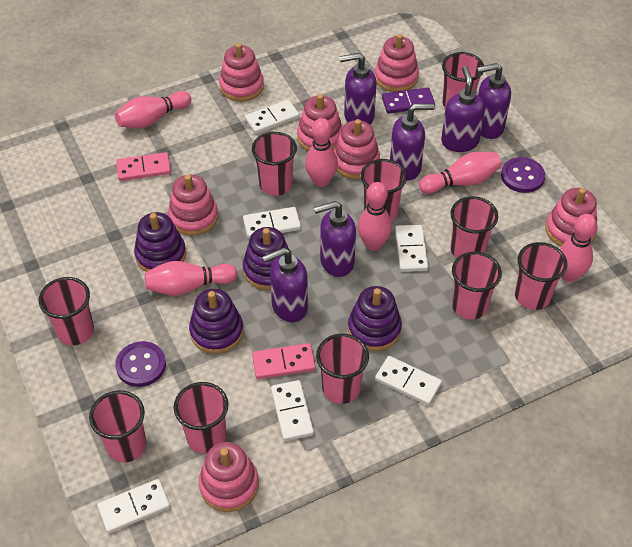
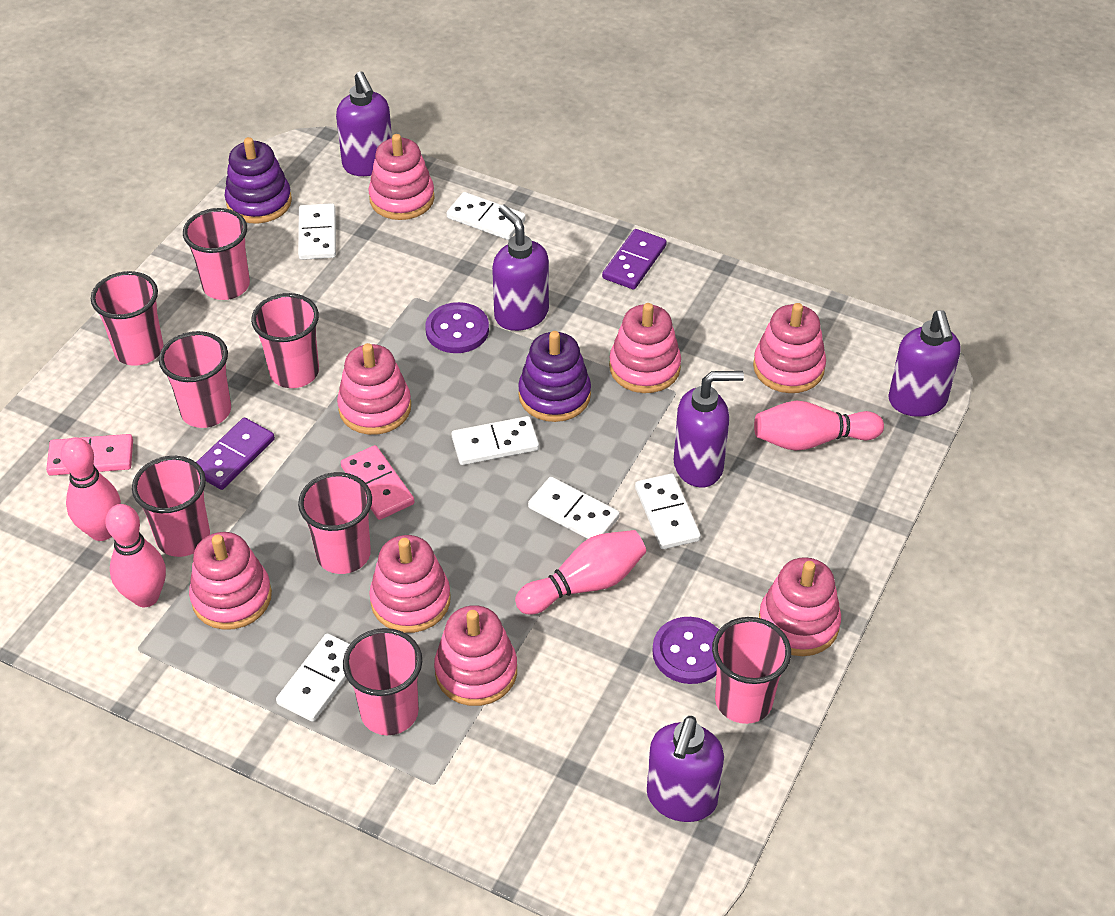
pink bowling pin: [115,91,191,128] [145,261,237,296] [305,118,338,187] [358,182,392,251] [419,152,502,194] [560,214,597,282] = 6 -> [60,437,121,541] [105,504,166,607] [515,530,646,614] [754,401,884,451] = 4
pink cup: [39,277,94,346] [89,391,146,462] [174,382,228,454] [252,132,297,196] [316,333,369,404] [361,159,407,221] [442,52,484,108] [450,196,498,258] [452,252,502,320] [515,242,567,310] = 10 -> [91,271,163,366] [132,456,210,557] [159,331,231,428] [183,208,250,300] [251,293,319,388] [298,472,372,574] [343,628,422,735] [712,617,791,724] = 8
pink stacking toy: [168,174,218,236] [199,442,259,512] [219,43,264,102] [297,94,343,151] [334,119,380,179] [375,34,419,92] [546,188,598,247] = 7 -> [189,532,272,630] [337,343,411,435] [368,134,435,220] [369,535,451,633] [434,605,517,706] [609,303,681,393] [753,303,826,393] [759,557,841,656] = 8
purple domino: [382,87,435,114] = 1 -> [196,418,275,490] [602,229,667,290] = 2
purple soap dispenser: [262,247,308,322] [314,201,356,277] [339,53,376,125] [390,103,435,180] [441,66,485,152] [477,63,511,139] = 6 -> [336,71,392,176] [492,205,549,331] [647,716,724,822] [674,371,744,487] [888,310,961,417] = 5
purple stacking toy: [134,212,186,272] [189,289,243,354] [243,227,289,290] [348,286,402,351] = 4 -> [225,137,292,224] [518,331,591,422] = 2

